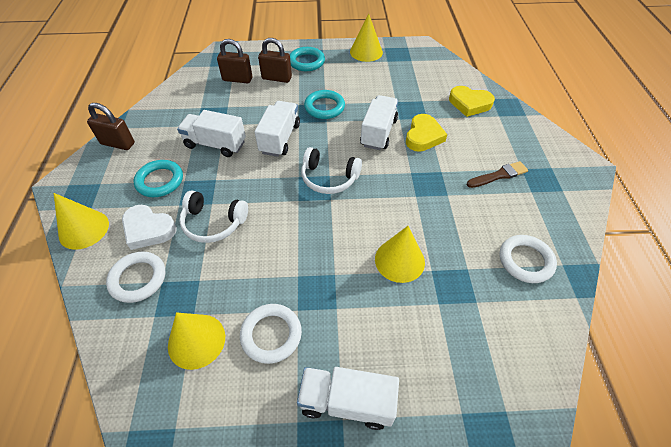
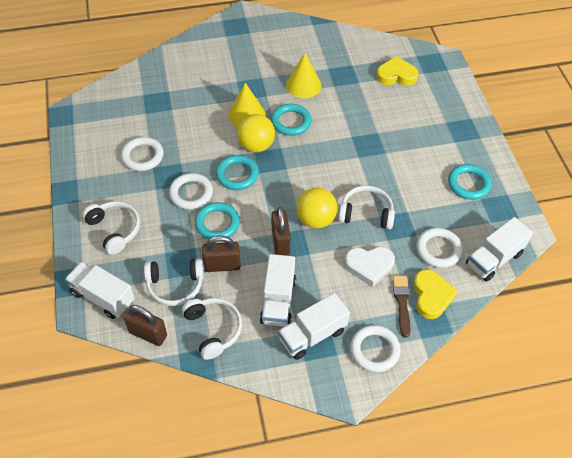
turquoise ring: [134,160,183,197] [289,47,325,71] [304,90,345,119] = 3 -> [195,202,240,240] [216,155,259,190] [271,104,312,136] [448,164,492,200] = 4
white headphones: [179,190,248,243] [301,147,362,194] = 2 -> [82,201,140,255] [144,258,204,306] [182,298,242,360] [338,186,395,229] = 4
white ring: [106,251,165,303] [240,304,302,364] [499,235,557,283] = 3 -> [121,137,164,171] [169,173,213,210] [350,325,401,372] [416,228,463,268] = 4
yellow ball: none = 0 -> [237,114,275,152] [297,188,338,228] = 2
yellow cone: [54,193,109,250] [168,312,225,370] [350,14,383,62] [375,226,425,283] = 4 -> [228,83,265,127] [286,53,322,98] = 2

